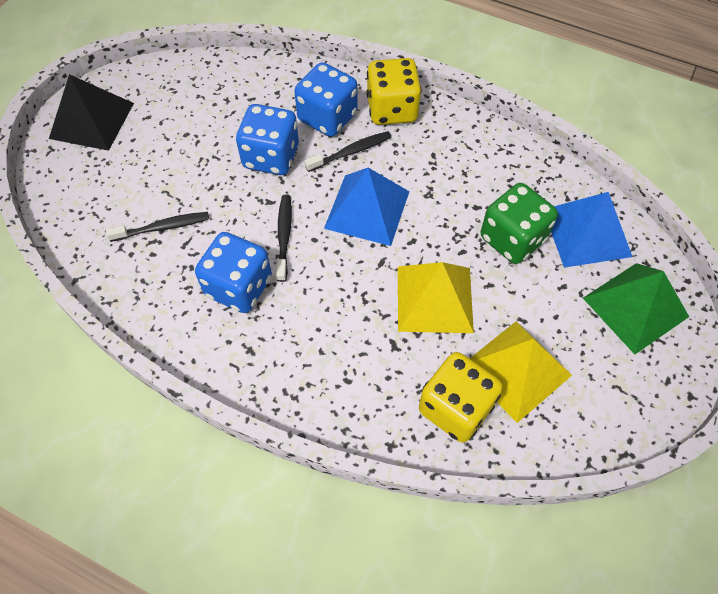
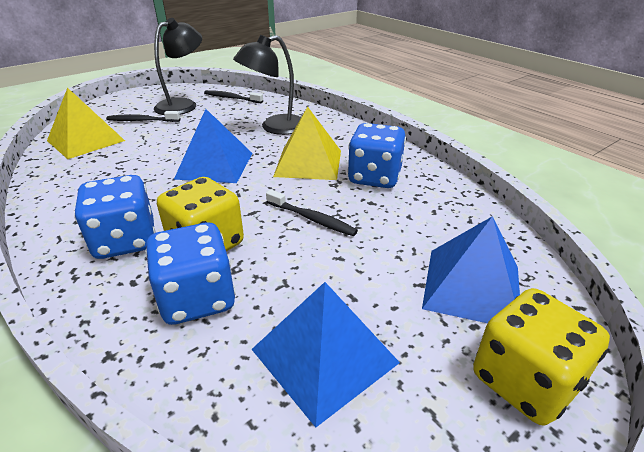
black lamp: none = 0 -> [154,18,202,115] [233,35,301,135] = 2
black pyramid: [49,74,134,151] = 1 -> none = 0
blue pyramid: [324,168,410,246] [551,192,632,268] = 2 -> [174,109,252,183] [251,282,400,427] [422,216,520,323] = 3
green dice: [481,183,558,264] = 1 -> none = 0
green pyramid: [583,263,689,354] = 1 -> none = 0

